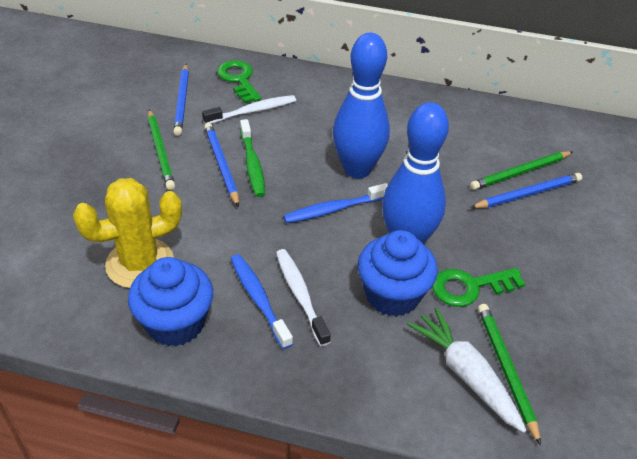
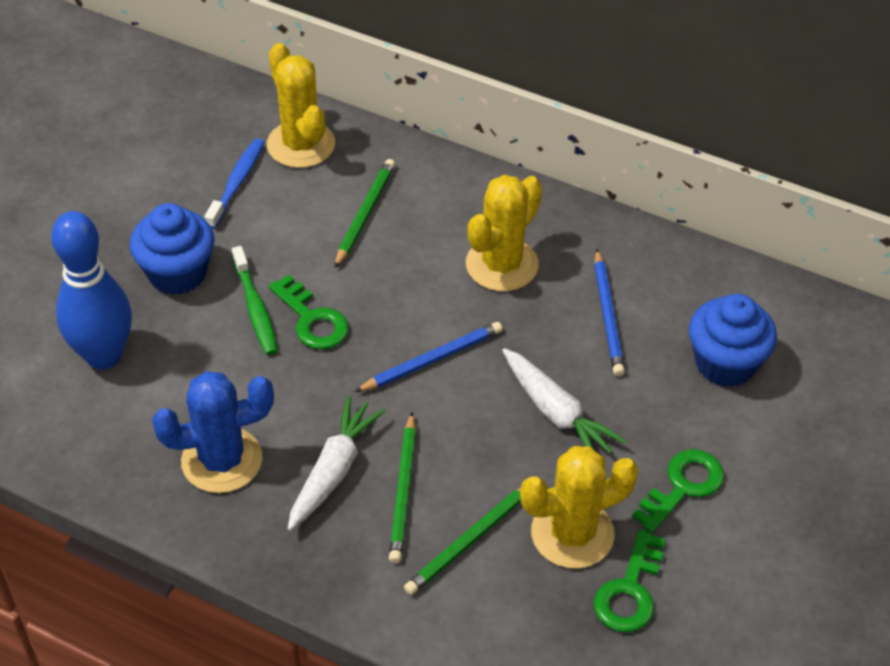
blue bowling pin: [333,33,390,178] [382,102,449,244] = 2 -> [51,211,132,369] = 1
blue cactus: none = 0 -> [152,371,274,493] = 1
blue pencil: [174,64,189,136] [204,123,239,207] [470,173,582,208] = 3 -> [355,322,502,392] [594,249,625,376] = 2
blue toothbrush: [231,254,293,349] [283,183,388,223] = 2 -> [204,138,264,229] = 1
green key: [217,60,261,103] [432,268,525,307] = 2 -> [269,275,349,350] [594,530,665,632] [632,449,724,533] = 3
white carrot: [407,307,527,433] = 1 -> [288,396,386,531] [502,348,626,453] = 2
white toothbrush: [202,95,296,124] [276,249,331,346] = 2 -> none = 0
yellow cactus: [73,178,182,288] = 1 -> [267,43,335,168] [466,175,542,291] [520,446,638,569] = 3

